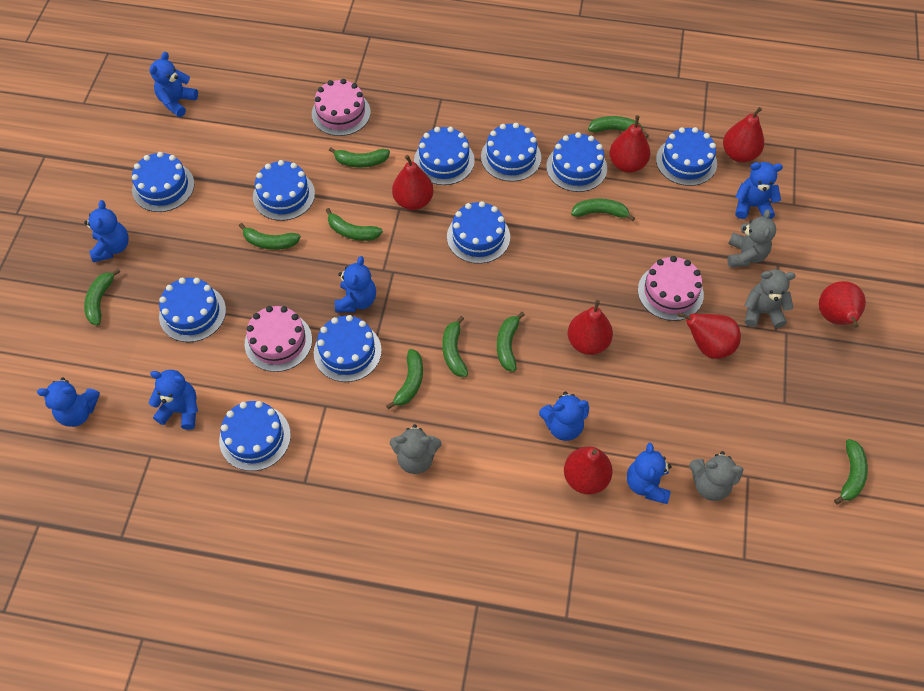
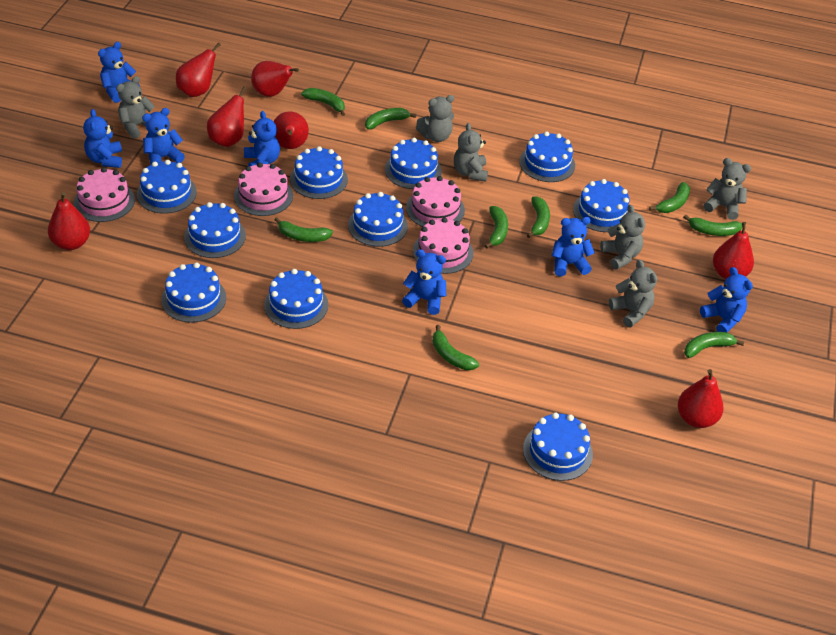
blue teddy bear: [37,378,100,427] [84,200,129,262] [148,370,198,430] [149,52,198,117] [335,256,376,313] [539,392,589,441] [627,443,672,504] [735,162,783,219] = 8 -> [83,109,122,168] [98,42,140,103] [142,108,185,164] [244,111,280,166] [402,249,446,315] [552,217,595,277] [700,267,753,332] = 7
green banana: [84,268,121,326] [239,223,301,250] [325,208,383,241] [329,147,390,167] [386,349,423,409] [442,316,468,377] [497,312,525,372] [571,198,635,221] [588,116,649,138] [834,439,868,504] = 10 -> [274,217,333,242] [301,88,345,116] [365,108,417,129] [433,325,479,370] [485,206,508,248] [527,196,550,238] [649,182,690,213] [683,215,742,236] [684,332,744,358] = 9
grey teddy bear: [390,424,442,474] [689,451,743,501] [727,209,776,267] [745,269,795,328] = 4 -> [116,76,155,139] [416,95,454,142] [454,123,488,182] [600,205,645,269] [609,260,657,327] [704,158,751,220] = 6
pink cake: [245,306,312,372] [312,79,371,136] [638,256,704,321] = 3 -> [74,167,135,222] [234,162,293,216] [406,176,465,227] [413,217,473,274] = 4

